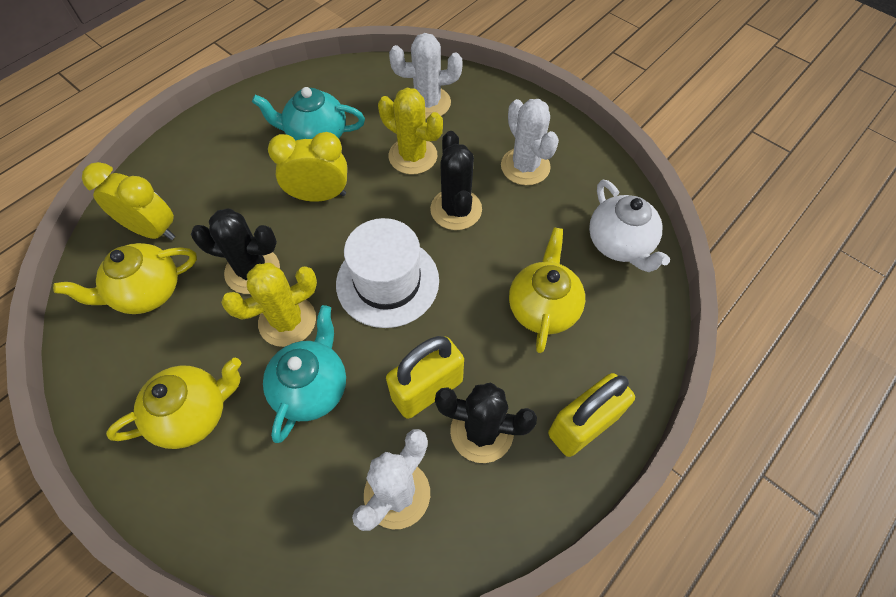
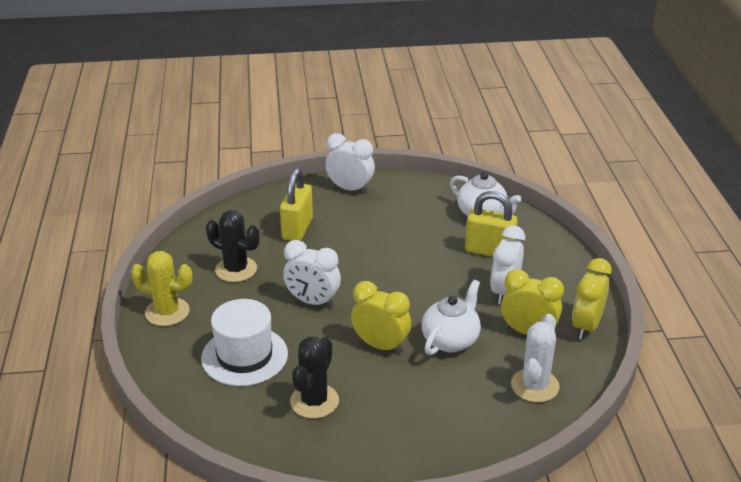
black cactus: [191,208,280,294] [430,131,482,230] [435,383,537,463] = 3 -> [206,210,260,282] [290,337,339,419] = 2
turquoise teapot: [252,87,365,141] [263,305,346,443] = 2 -> none = 0
white cactus: [352,429,430,531] [389,33,463,119] [501,99,559,185] = 3 -> [511,314,560,402] = 1
white clock: none = 0 -> [283,240,341,308] [325,133,375,194] [490,226,525,304] = 3
white teapot: [589,180,670,272] = 1 -> [422,280,481,355] [450,172,522,216] = 2
yellow cactus: [221,263,317,347] [378,88,443,175] = 2 -> [131,251,193,326] = 1
yellow clock: [82,162,175,240] [268,132,347,202] = 2 -> [351,281,411,354] [501,269,564,335] [572,258,612,339] = 3
yellow teapot: [53,243,197,314] [106,358,241,449] [509,227,585,353] = 3 -> none = 0

